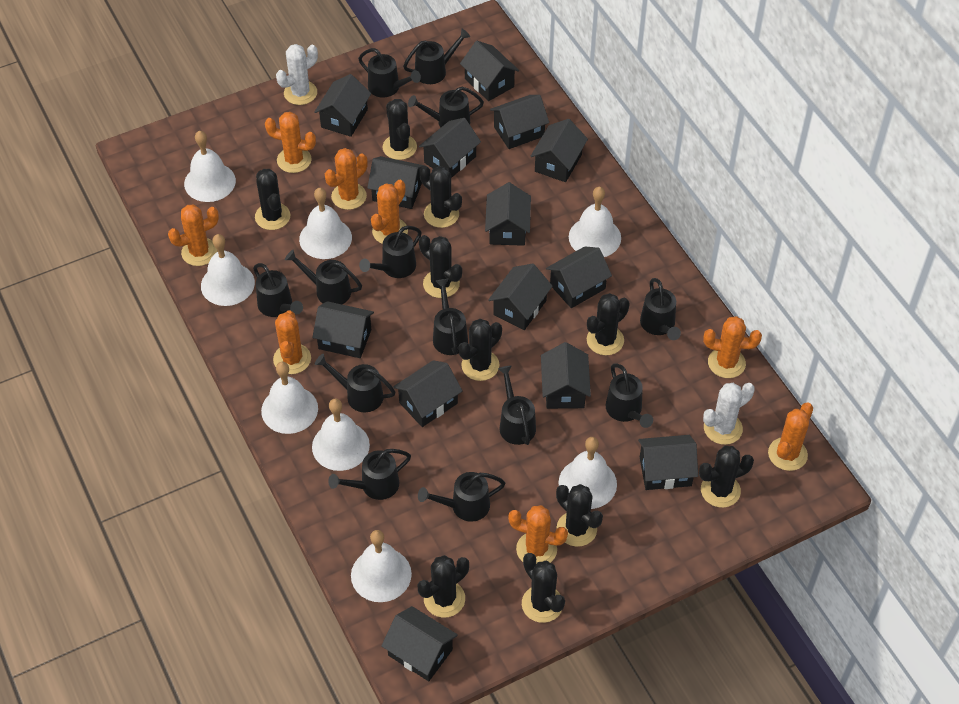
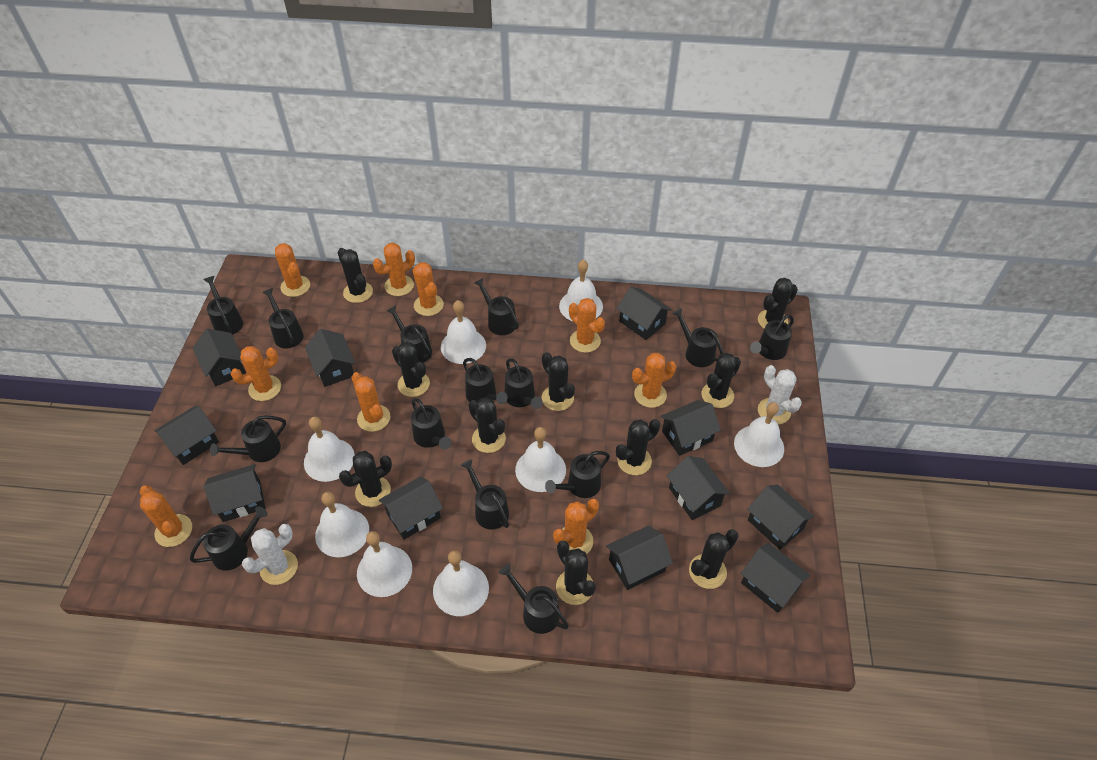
black house: [312,301,374,358] [314,74,371,137] [367,156,424,209] [381,606,458,681] [393,360,463,427] [419,118,481,178] [460,41,519,101] [485,182,531,246] [488,263,553,330] [490,95,549,149] [530,119,588,182] [541,342,591,409] [546,246,612,308] [638,435,698,490] = 14 -> [155,406,219,465] [193,329,246,386] [204,464,265,522] [305,329,355,387] [379,476,443,540] [606,525,673,590] [616,287,672,340] [660,400,721,456] [667,456,730,520] [741,543,811,613] [747,484,814,550] = 11
black watering can: [253,263,303,317] [285,250,362,304] [315,354,396,412] [328,449,411,500] [358,48,421,98] [359,226,422,278] [403,29,470,84] [408,87,484,128] [418,472,505,522] [433,279,468,355] [498,365,536,445] [606,363,653,428] [640,278,681,340] = 13 -> [190,507,268,571] [203,276,243,335] [210,415,286,462] [262,288,304,349] [387,305,432,363] [411,398,451,449] [461,459,509,529] [463,358,508,404] [474,278,519,335] [499,564,569,634] [505,358,543,409] [545,451,610,498] [672,308,724,367] [750,314,794,360] = 14
orange cactus: [168,204,219,266] [265,112,316,173] [273,310,311,374] [325,148,367,210] [371,180,408,244] [508,505,568,564] [703,316,762,378] [768,402,813,471] = 8 -> [140,485,192,547] [231,346,281,401] [275,243,310,297] [352,372,391,432] [373,243,415,296] [413,262,444,316] [553,499,599,554] [569,298,605,353] [632,353,677,408] = 9

